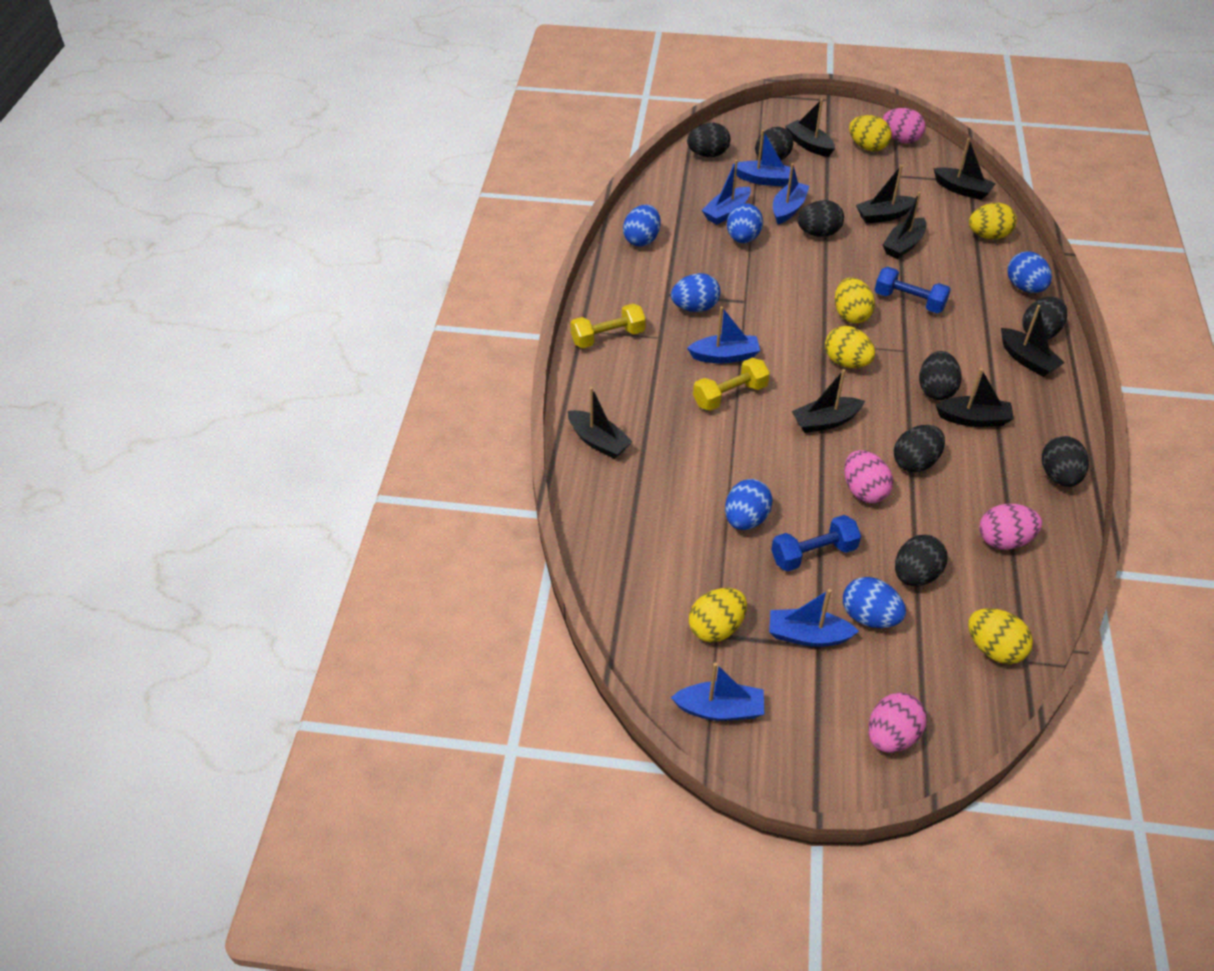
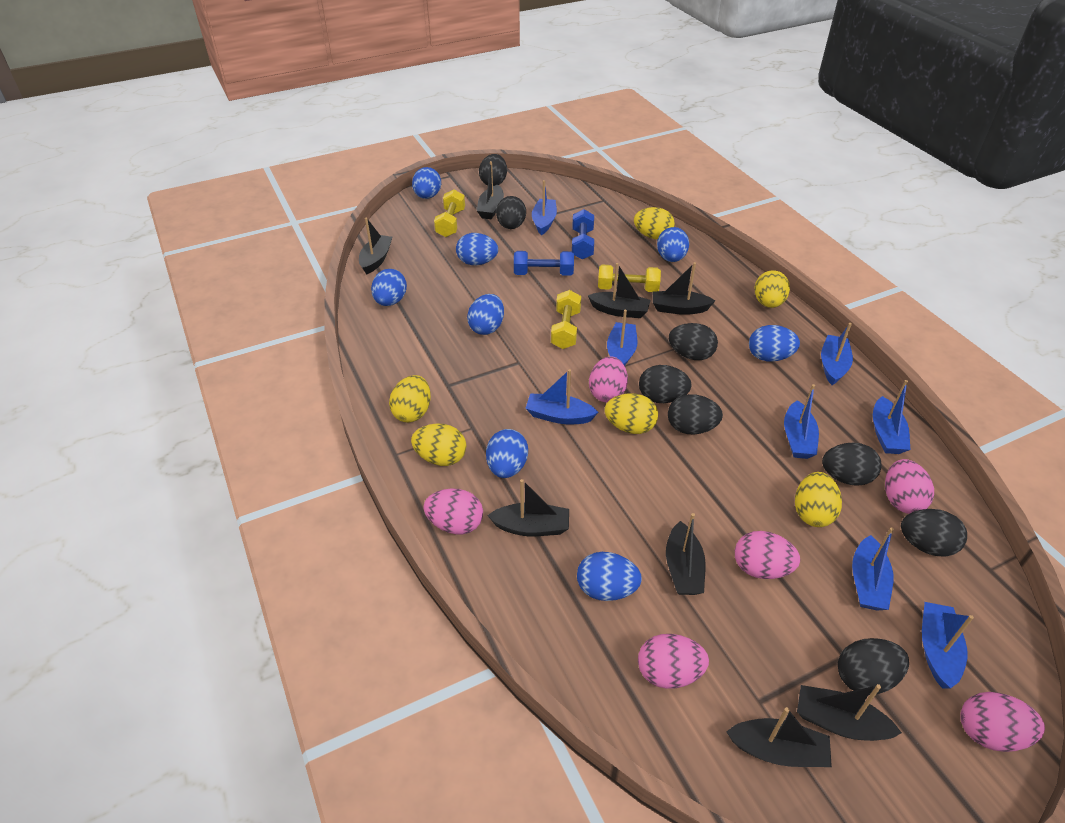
blue boat: [671,663,764,721] [687,306,760,363] [702,160,751,225] [732,130,795,187] [769,589,859,647] [773,163,809,224] = 6 -> [525,369,598,424] [532,180,557,235] [607,310,637,366] [784,384,819,459] [821,323,853,385] [852,527,894,610] [873,380,911,454] [922,602,974,688] = 8
blue egg: [623,204,660,247] [671,273,720,312] [725,479,773,530] [727,203,763,243] [843,577,906,628] [1007,251,1052,293] = 6 -> [371,269,407,306] [412,167,441,199] [456,233,498,265] [467,294,504,335] [486,429,528,478] [577,552,642,601] [657,227,689,262] [749,325,800,361] = 8
pink egg: [844,450,893,503] [868,692,926,753] [883,108,925,144] [979,504,1042,550] = 4 -> [424,488,483,534] [589,356,628,402] [638,634,709,689] [735,531,800,579] [885,459,934,514] [960,692,1045,752] = 6
yellow dumbbell: [570,304,646,348] [693,358,770,411] = 2 -> [434,190,465,237] [551,290,581,349] [598,264,661,292] = 3

